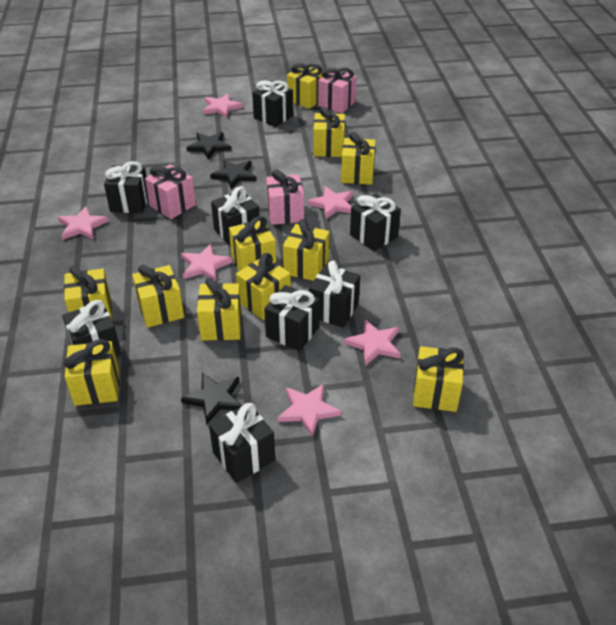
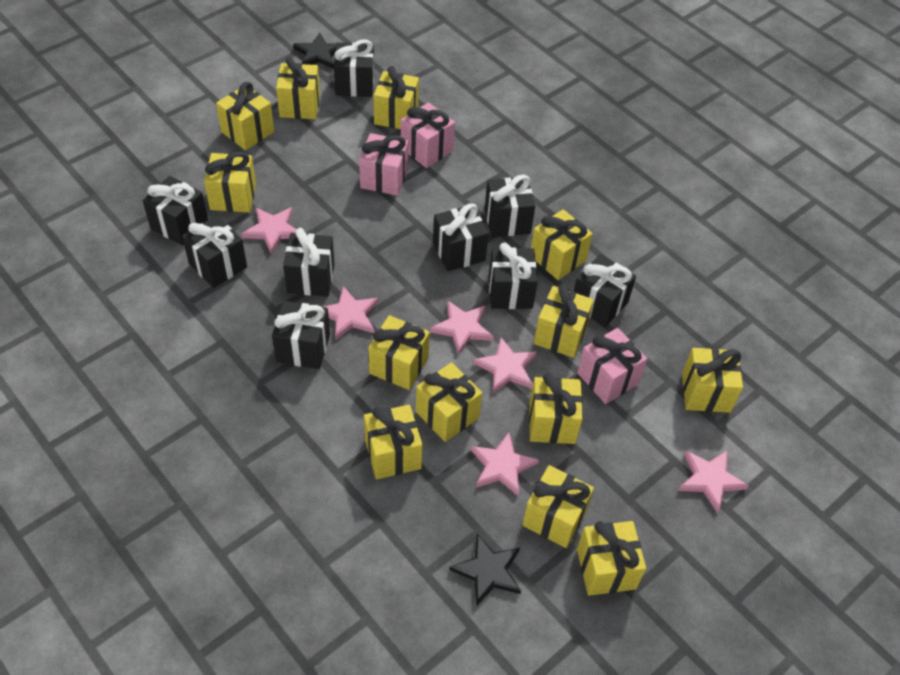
black gift: [62,300,122,357] [104,161,148,213] [209,403,275,483] [211,186,260,247] [252,80,293,127] [264,285,320,351] [309,260,360,328] [350,194,401,251] = 8 -> [142,176,208,246] [182,215,247,288] [272,301,330,369] [283,228,334,297] [334,39,374,97] [433,203,489,271] [485,175,535,237] [489,243,538,309] [574,254,636,327] = 9
black star: [181,373,242,425] [186,132,231,160] [210,159,257,189] = 3 -> [293,33,337,69] [450,534,521,606] = 2
yellow gift: [64,266,112,320] [64,339,119,406] [132,265,184,328] [197,277,242,341] [229,216,276,271] [236,253,291,320] [283,219,329,281] [287,63,323,109] [313,107,345,157] [341,132,376,185] [413,346,464,412] = 11 -> [204,152,256,213] [216,82,274,150] [276,57,320,119] [364,405,423,479] [368,315,430,390] [374,66,419,129] [416,362,482,442] [522,465,594,548] [529,373,583,444] [531,209,593,280] [534,283,594,358] [577,521,646,596] [682,348,743,413] = 13

